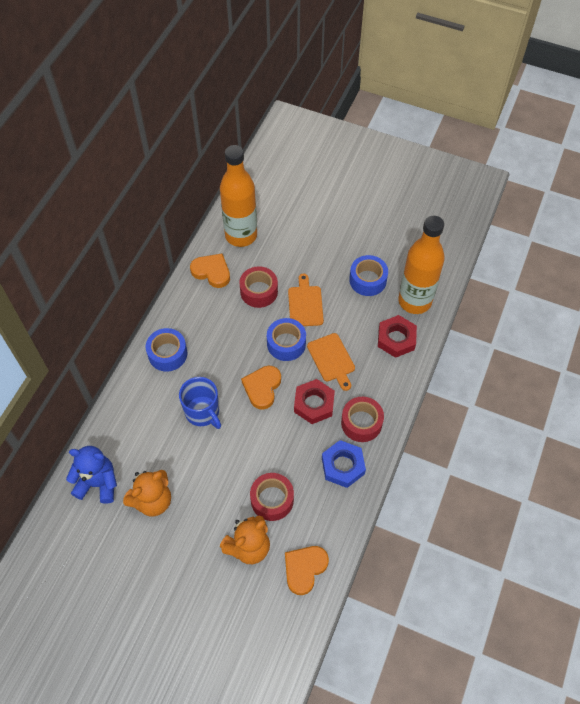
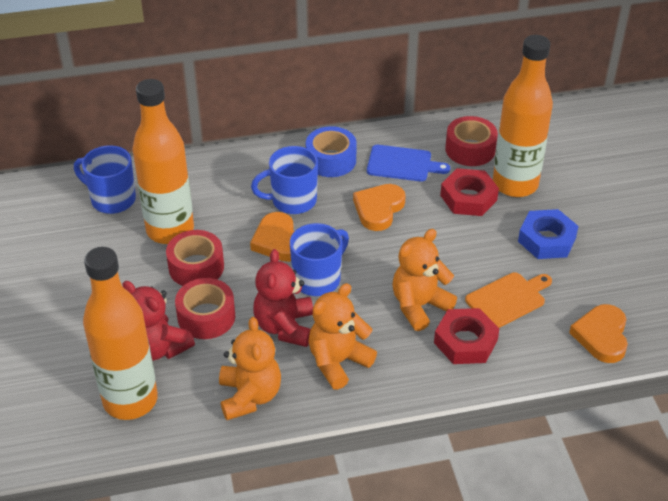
blue cutting board: none = 0 -> [367,145,450,182] = 1
blue mug: [179,377,221,429] = 1 -> [74,145,136,214] [251,146,318,214] [290,223,349,296] = 3
blue tape: [146,328,188,372] [267,318,306,361] [349,255,388,296] = 3 -> [306,126,357,177] = 1
blue teddy bear: [66,446,117,504] = 1 -> none = 0
orange bottle: [220,145,257,247] [398,216,445,314] = 2 -> [83,247,158,420] [132,79,194,244] [493,35,553,197] = 3
orange cutting board: [288,274,324,326] [307,333,355,391] = 2 -> [465,272,552,328] = 1
orange teddy bear: [123,470,171,516] [220,516,270,564] = 2 -> [219,317,281,420] [308,283,377,390] [392,229,457,331] = 3
red teddy bear: none = 0 -> [122,281,195,361] [253,249,313,347] = 2

